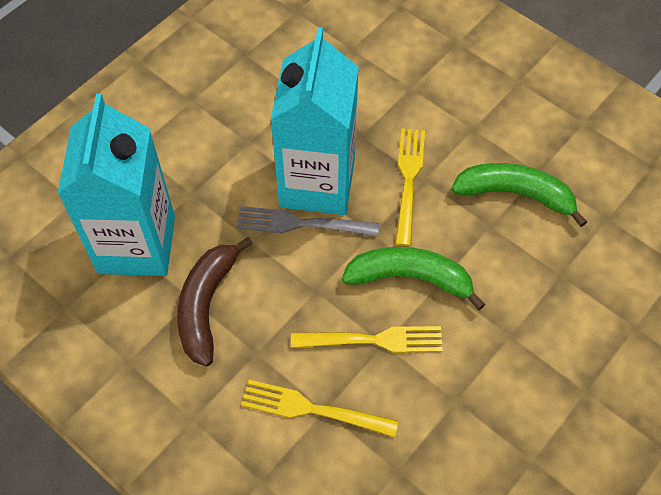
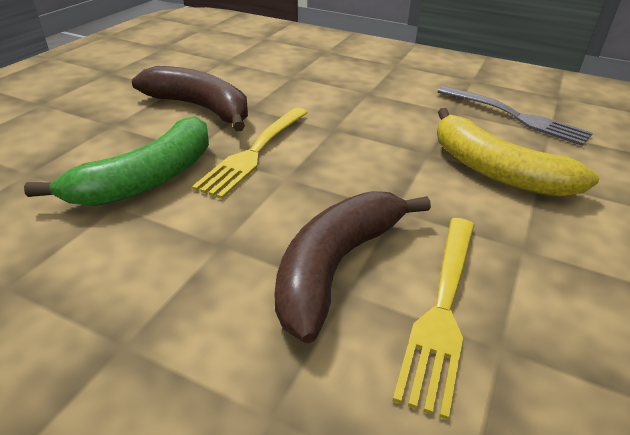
brown banana: [177,237,253,367] = 1 -> [132,66,248,131] [274,191,431,343] = 2
green banana: [342,247,485,310] [451,163,587,227] = 2 -> [24,116,209,206] = 1
turquoise carton: [57,94,175,276] [270,27,359,215] = 2 -> none = 0
yellow banana: none = 0 -> [437,108,600,197] = 1
yellow fork: [241,380,399,437] [291,326,443,353] [396,128,425,246] = 3 -> [192,108,308,199] [393,218,474,420] = 2

